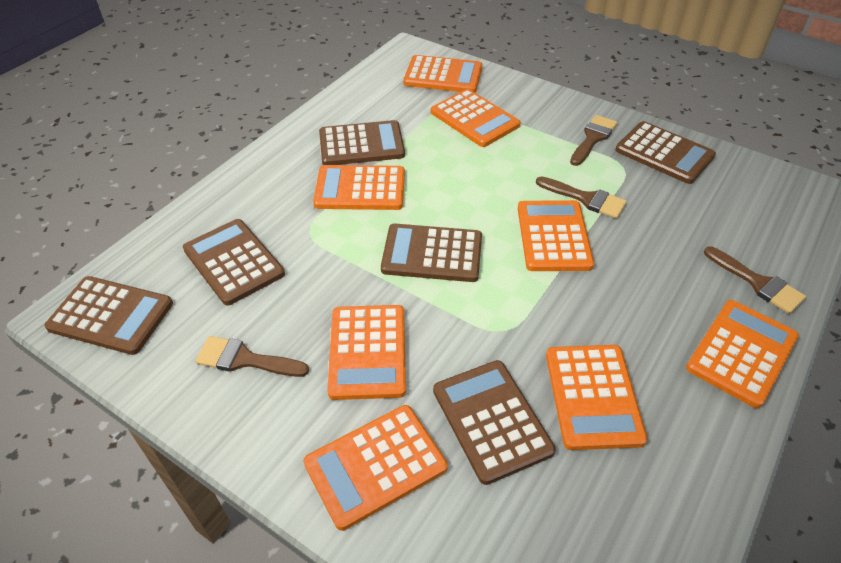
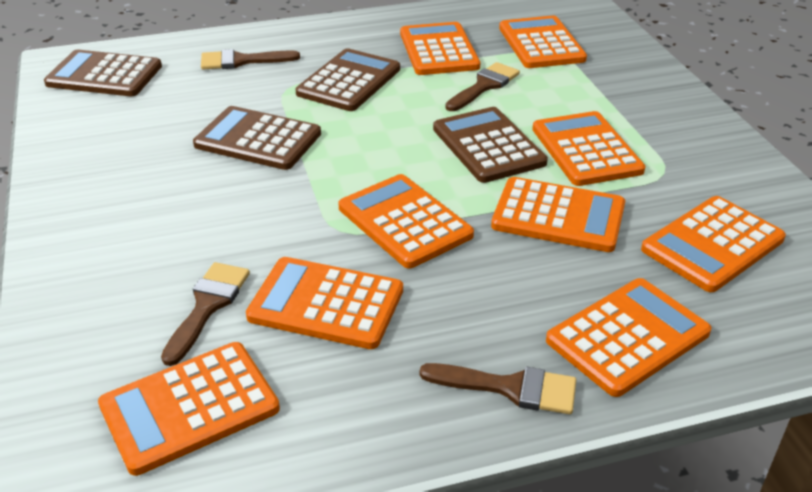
brown calculator: [44,276,173,355] [183,219,285,306] [319,120,405,165] [381,224,482,282] [433,360,556,485] [615,121,716,184] = 6 -> [44,50,162,96] [193,106,321,170] [296,48,400,111] [433,107,548,183] = 4
orange calculator: [303,405,448,531] [313,165,405,210] [327,305,406,400] [404,55,482,92] [431,89,520,147] [518,200,594,271] [546,345,647,450] [686,300,799,408] = 8 -> [98,342,280,476] [246,257,403,349] [339,174,474,269] [400,22,480,75] [491,177,625,252] [499,16,587,68] [532,111,646,186] [546,278,712,397] [641,196,786,292] = 9

